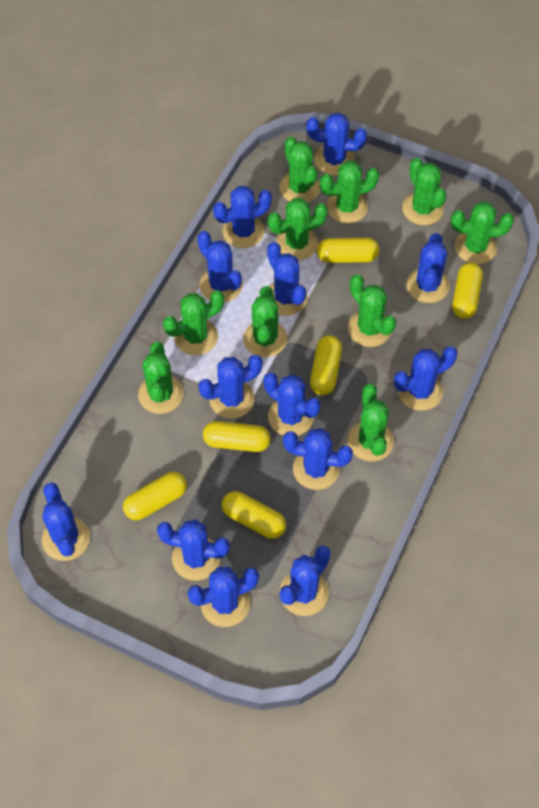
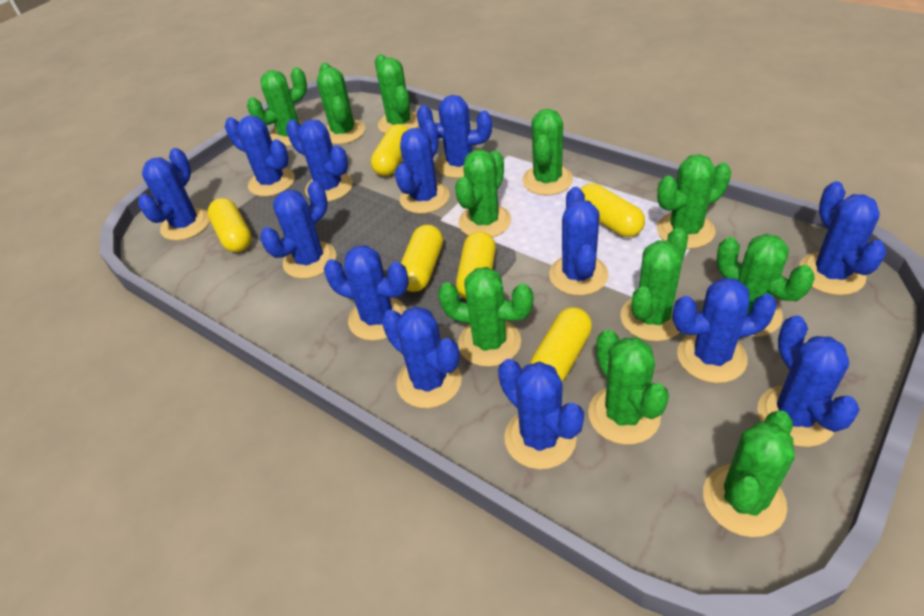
green cactus: [138,342,183,414] [163,290,224,355] [243,286,287,357] [268,198,328,260] [279,137,320,202] [320,161,379,223] [348,274,396,347] [348,384,394,461] [402,158,446,225] [451,201,514,264] = 10 -> [247,67,307,147] [317,63,365,145] [375,54,419,134] [438,267,533,367] [455,150,511,237] [522,109,573,195] [588,329,669,445] [620,228,688,342] [657,154,731,249] [703,411,795,537] [717,234,815,337] = 11

